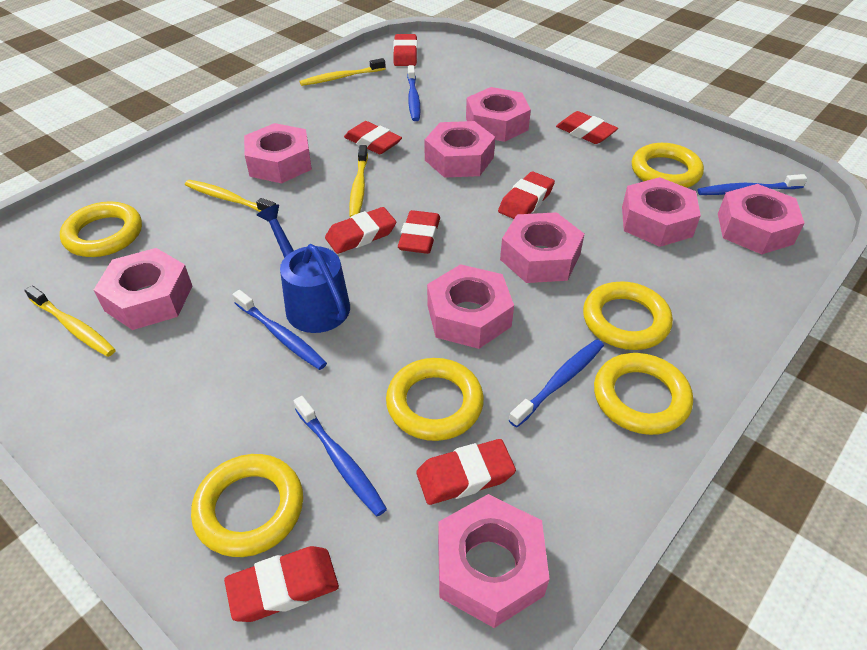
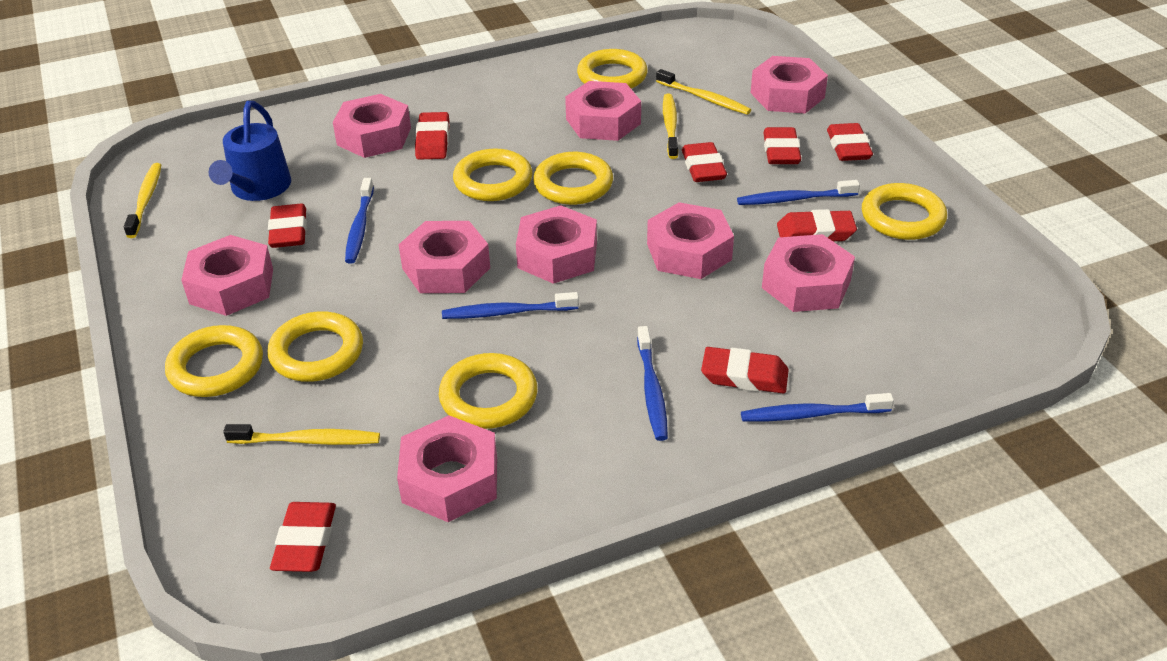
yellow ring: [60,201,142,257] [191,454,303,557] [386,358,484,441] [583,281,673,350] [594,353,693,435] [632,143,704,188] = 6 -> [165,325,263,397] [267,311,363,382] [439,353,538,429] [453,148,533,201] [533,152,613,205] [577,49,648,89] [862,183,947,240] = 7

